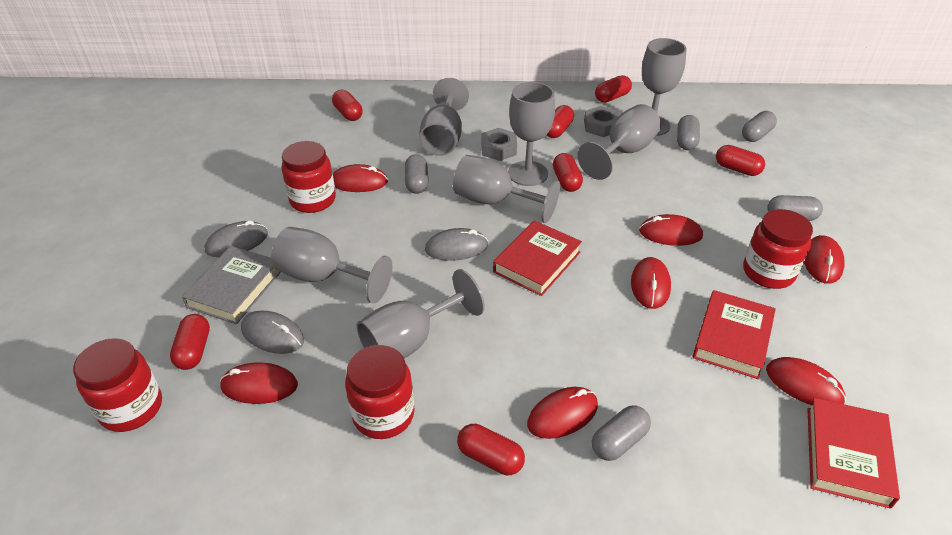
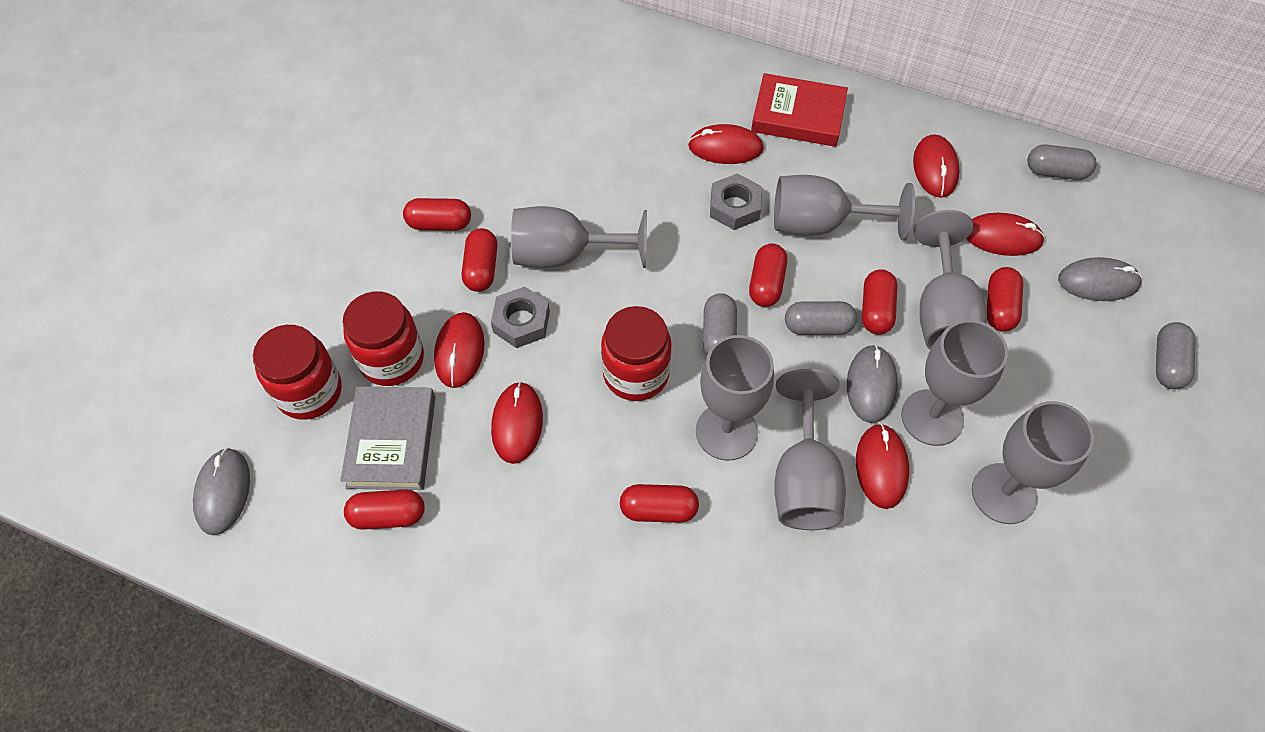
grey capsule: [405,154,428,194] [592,405,651,461] [677,115,700,150] [742,111,777,142] [767,195,823,221] = 5 -> [703,293,737,355] [785,301,857,335] [1027,144,1097,180] [1156,322,1195,389] = 4
red book: [493,220,582,296] [693,290,776,379] [807,398,900,509] = 3 -> [751,73,848,147] = 1
red jar: [73,338,162,432] [281,141,336,213] [345,345,415,439] [743,209,813,289] = 4 -> [253,325,342,420] [343,291,424,386] [601,306,671,401] = 3
red mouse: [220,362,298,404] [333,164,388,192] [527,387,598,439] [631,257,671,309] [639,214,703,246] [766,357,846,405] [804,235,845,284] = 7 -> [434,312,485,388] [491,382,543,464] [688,124,764,164] [856,424,909,509] [913,134,960,198] [966,213,1045,256] = 6

